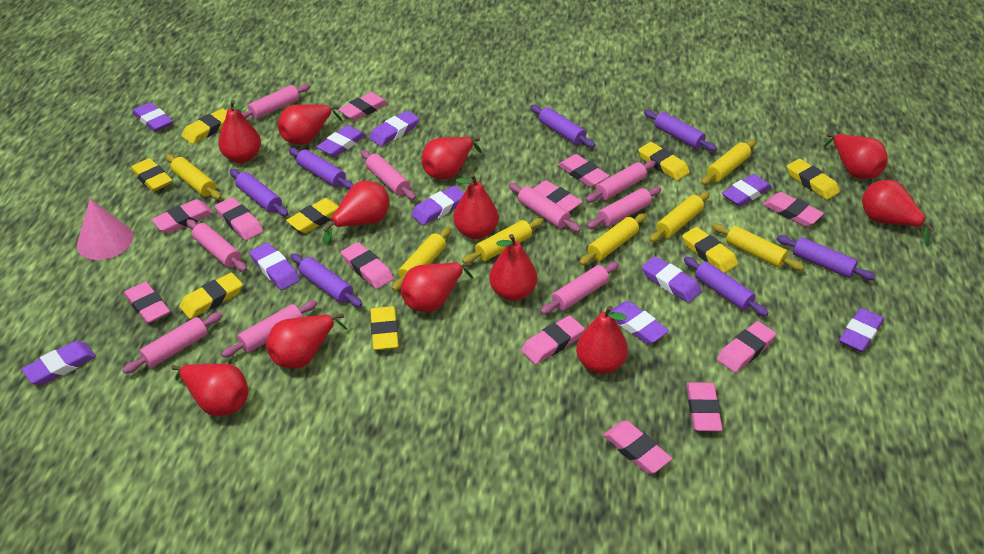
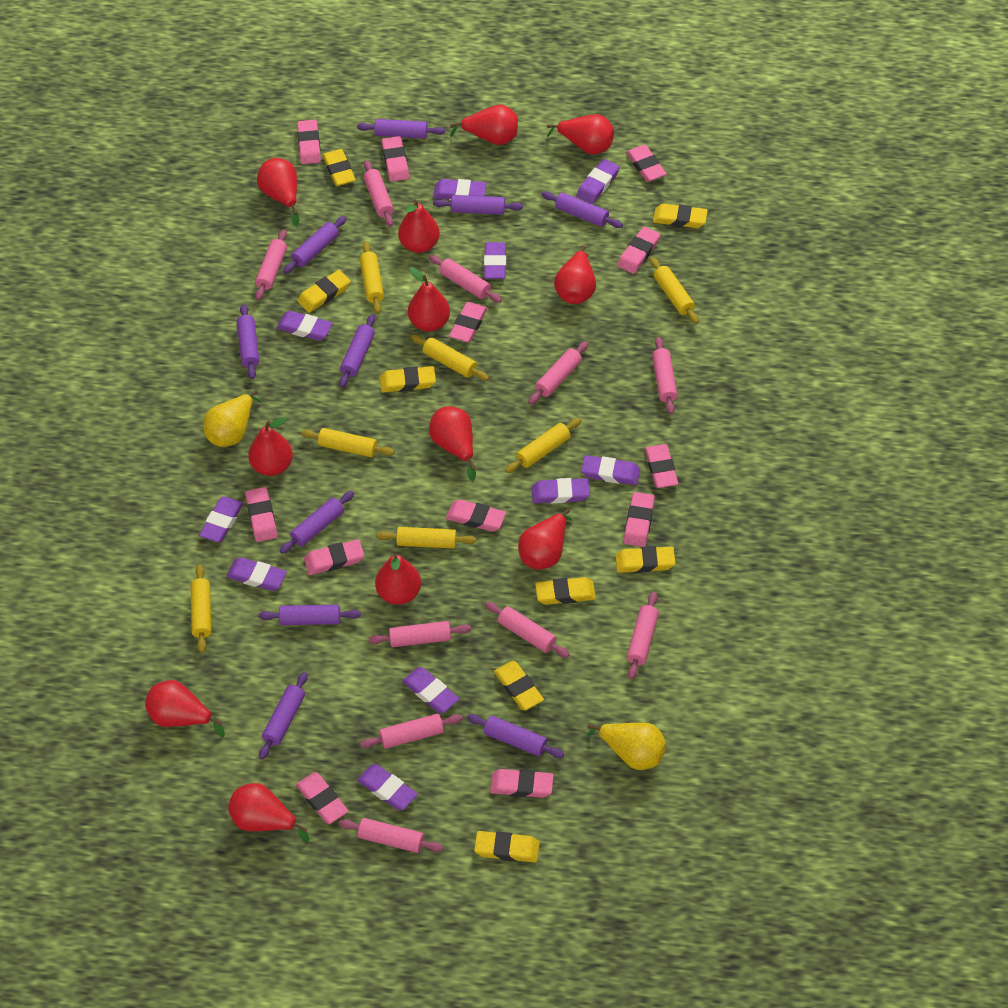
pink cone: [77,199,133,260] = 1 -> none = 0
pink rolling pin: [123,312,223,374] [186,219,247,272] [221,300,318,358] [241,84,310,119] [361,150,416,200] [508,183,581,232] [540,262,619,315] [586,161,656,203] [587,187,662,229] = 9 -> [255,229,287,300] [339,818,443,853] [360,714,463,749] [363,160,394,227] [369,621,471,647] [429,255,502,303] [485,602,570,658] [529,341,588,404] [627,592,659,679] [652,337,678,414] = 10
purple rolling pin: [230,169,288,216] [289,148,353,189] [291,253,362,307] [530,105,595,148] [644,110,717,151] [684,257,769,316] [777,235,876,280] = 7 -> [237,304,259,379] [259,605,361,625] [259,672,308,759] [280,491,354,554] [283,216,347,274] [339,314,375,388] [357,119,445,139] [433,195,523,215] [467,714,564,758] [542,191,623,228] = 10
yellow pear: none = 0 -> [203,390,262,447] [587,723,666,770] = 2

